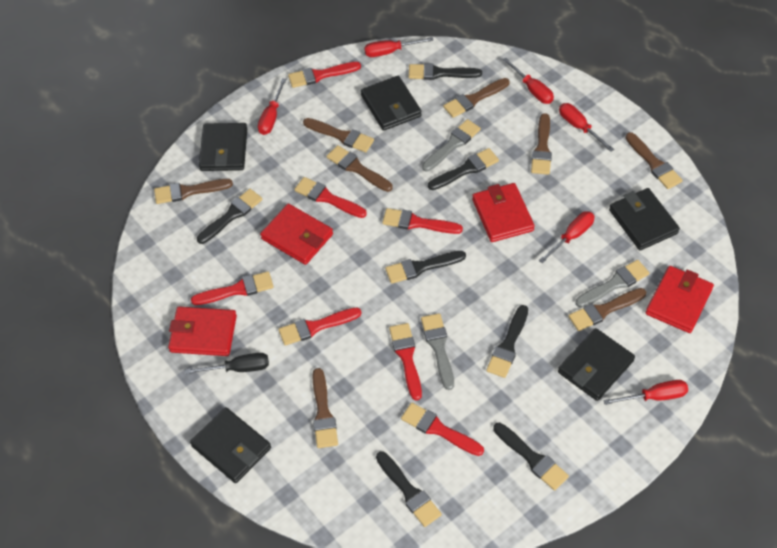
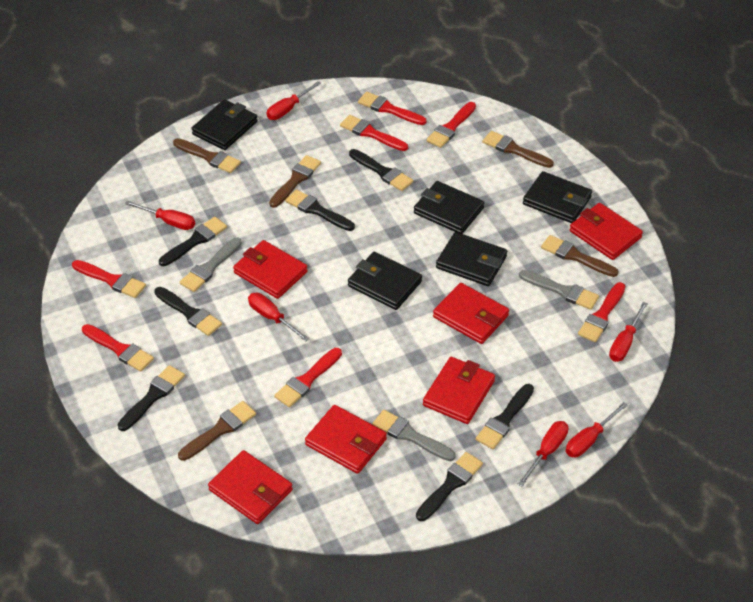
black screwdriver: [185,353,269,374] = 1 -> none = 0
brown brush: [154,179,233,204] [303,118,374,152] [312,368,338,448] [327,145,393,192] [443,78,510,118] [531,113,552,175] [569,288,646,331] [625,132,683,189] = 8 -> [173,138,241,173] [178,401,256,461] [269,155,321,208] [483,131,554,168] [541,235,619,277] = 5
red wallet: [168,307,237,356] [260,204,333,265] [472,183,535,242] [646,266,714,333] = 4 -> [208,450,293,524] [233,240,308,299] [305,405,387,474] [423,357,495,424] [433,283,509,344] [570,203,643,260] = 6

